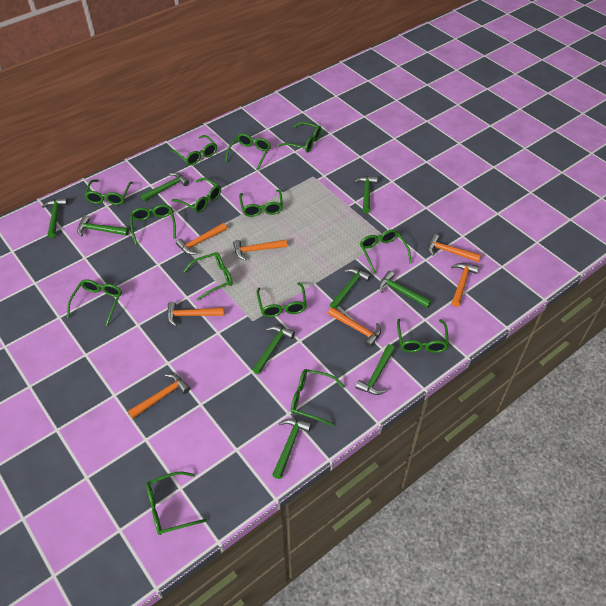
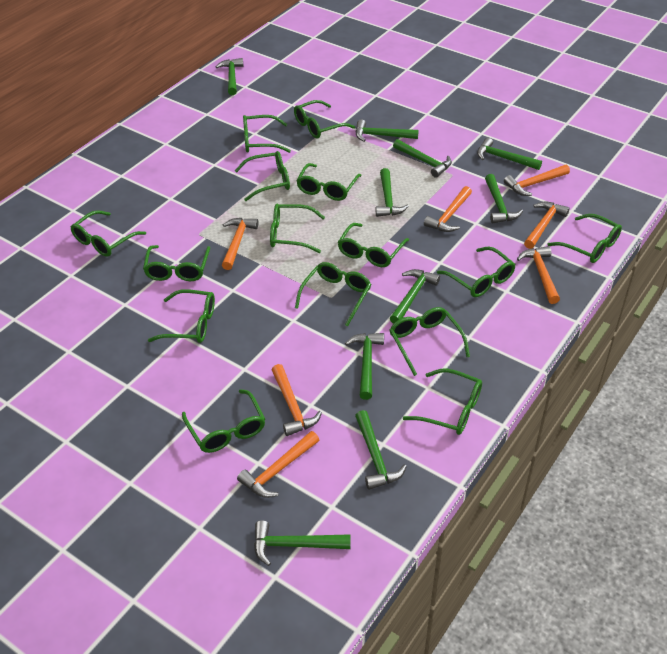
green glasses: [67,279,122,326] [84,179,133,205] [130,204,176,245] [146,472,207,535] [171,135,217,165] [172,178,221,213] [183,252,233,301] [225,133,271,171] [239,190,283,217] [257,282,307,317] [278,122,322,152] [291,369,345,426] [360,229,412,274] [397,319,449,353] = 14 -> [71,210,146,257] [143,245,210,281] [148,289,215,343] [182,389,265,453] [235,151,290,201] [243,115,291,153] [270,204,325,253] [294,100,355,139] [295,262,372,326] [296,163,362,201] [338,223,409,267] [390,307,470,376] [403,369,482,435] [437,247,516,297] [547,214,622,263] = 15
green hammer: [42,198,68,238] [77,215,129,236] [141,172,189,201] [252,326,295,374] [272,418,312,479] [330,268,371,309] [354,176,378,213] [355,344,395,395] [379,271,432,308] = 9 -> [216,58,244,95] [254,520,351,566] [345,333,384,400] [355,410,407,490] [356,119,419,142] [376,168,409,217] [390,269,440,324] [393,139,452,178] [477,138,542,170] [485,174,523,223] = 10

